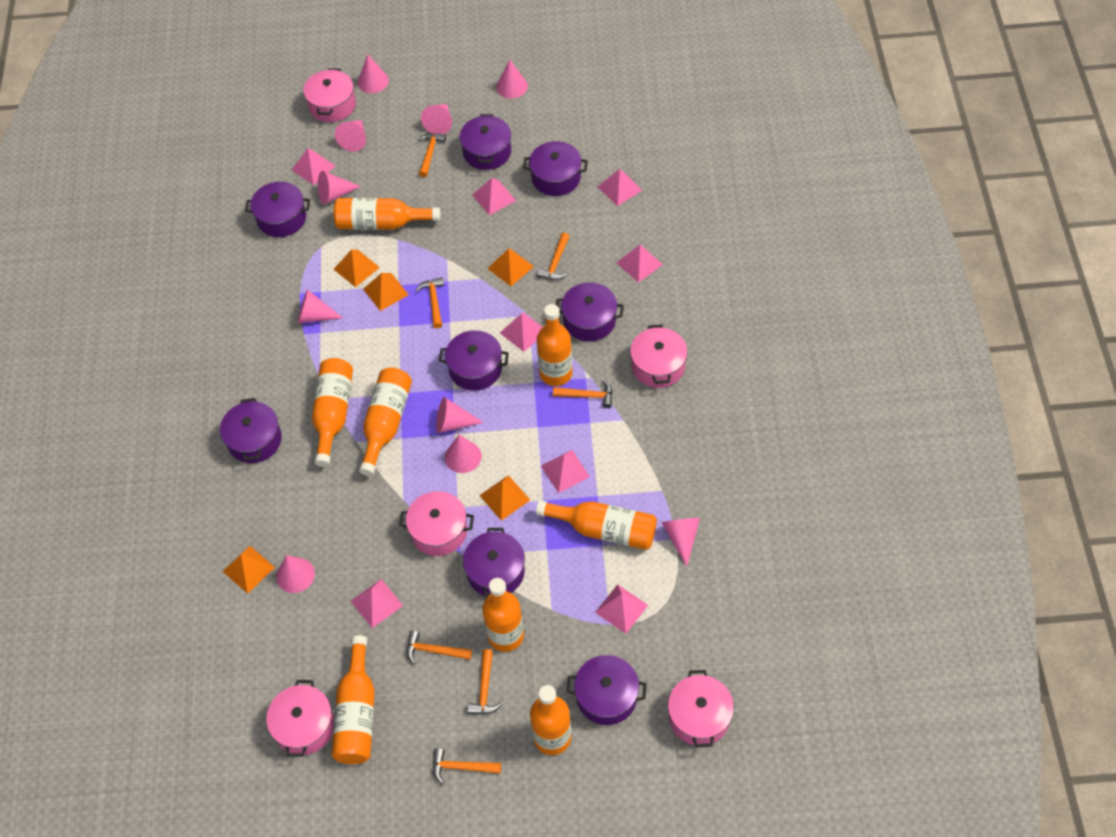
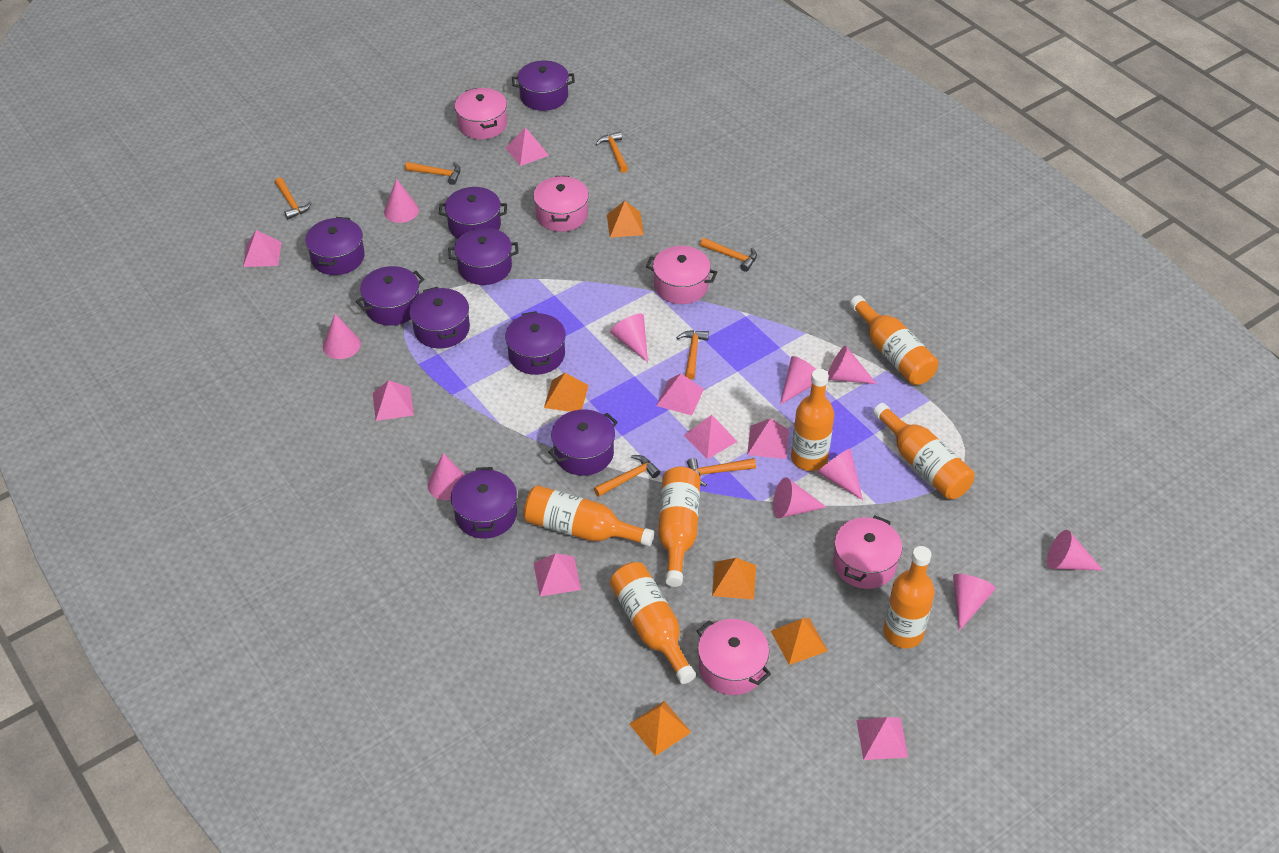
orange bottle: [312,358,353,467] [332,635,375,764] [334,198,441,230] [359,368,412,476] [482,578,524,652] [530,685,571,755] [536,500,657,550] [537,304,572,386] = 8 -> [523,485,654,546] [610,562,696,684] [658,466,701,587] [791,369,834,471] [850,295,938,385] [873,403,974,499] [883,546,935,648] = 7
purple pot: [220,398,282,463] [245,182,310,237] [439,330,509,391] [460,114,511,170] [463,528,525,597] [523,141,588,196] [556,282,624,341] [566,655,647,725] = 8 -> [305,217,365,275] [356,266,424,326] [409,287,470,349] [439,187,507,239] [448,228,519,285] [451,467,517,539] [505,311,566,375] [512,61,575,111] [548,409,618,476] = 9

